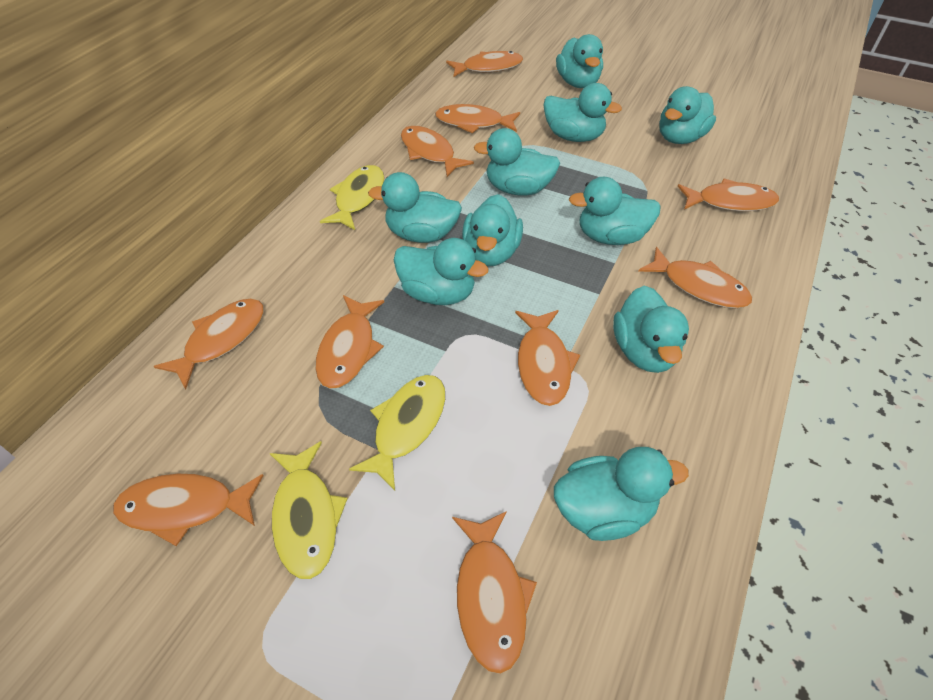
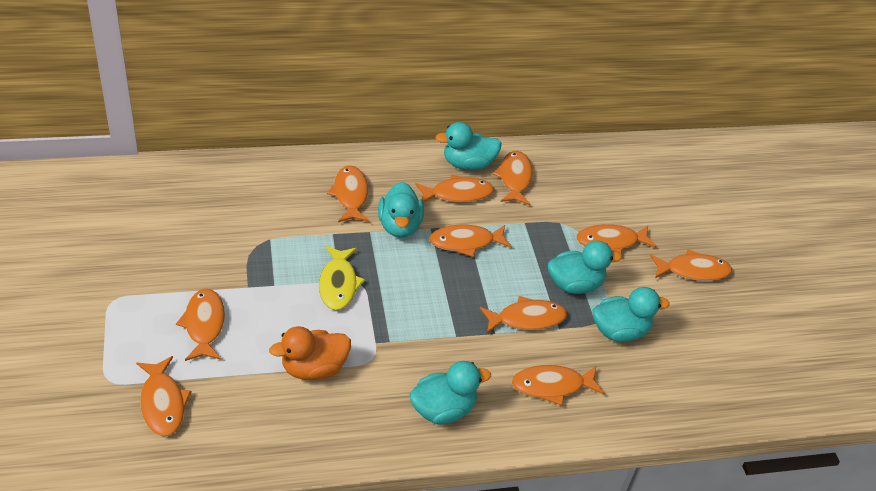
orange duck: none = 0 -> [269,326,351,380] = 1
turquoise duck: [368,172,462,243] [394,238,489,305] [462,194,523,266] [474,128,560,196] [543,83,622,142] [554,447,689,541] [556,34,603,88] [569,177,661,245] [613,286,689,373] [659,86,716,144] = 10 -> [378,182,424,238] [410,361,491,424] [435,122,502,171] [548,241,622,294] [592,287,670,342] = 5
yellow fish: [270,441,347,579] [320,165,384,230] [349,375,445,491] = 3 -> [319,246,365,310] = 1

